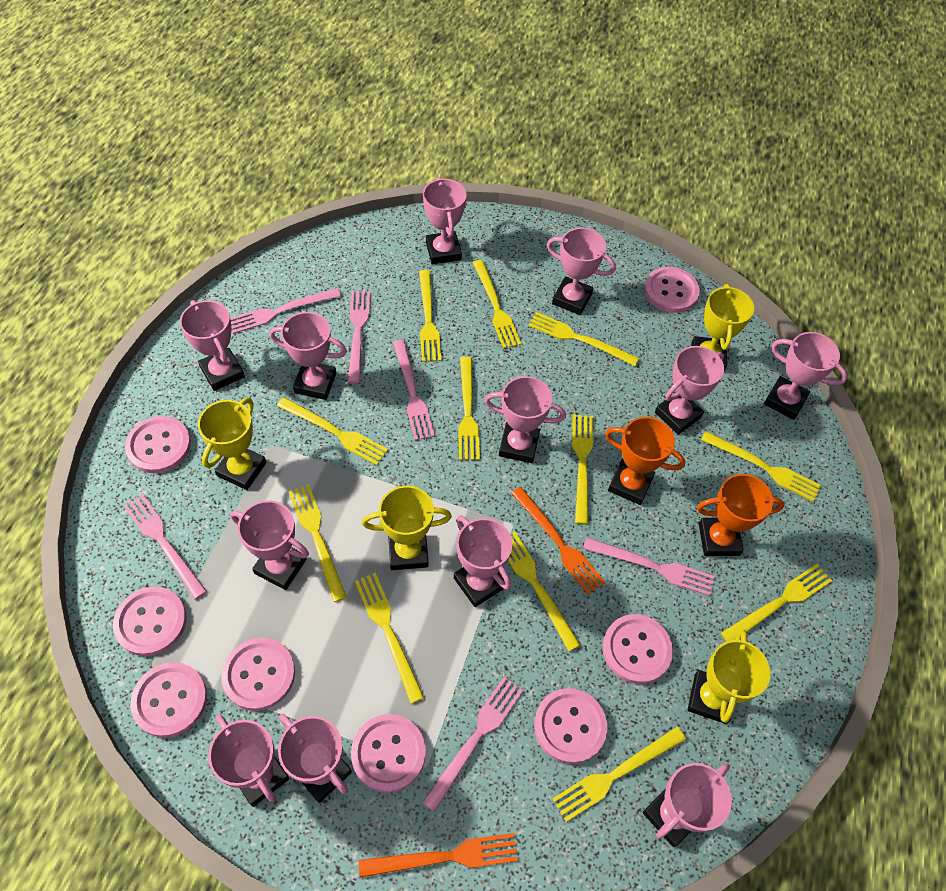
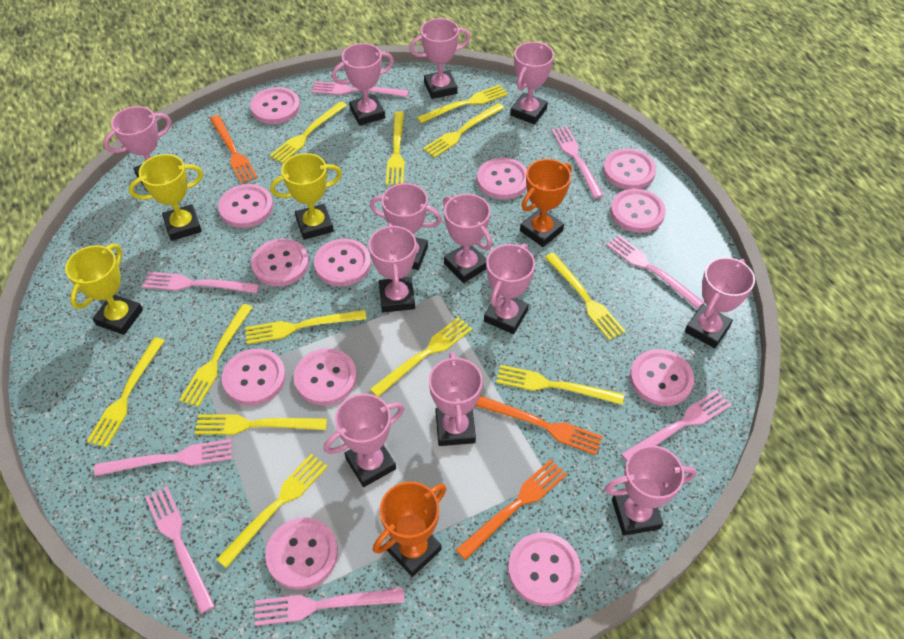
orange fork: [359,833,518,878] [511,487,605,595] = 2 -> [210,115,258,184] [456,459,567,560] [475,395,603,455] = 3
pink button: [113,587,186,656] [125,416,191,473] [130,662,207,738] [221,638,295,711] [351,714,426,793] [534,688,607,764] [603,614,673,684] [644,267,700,313] = 8 -> [218,184,273,228] [222,348,286,405] [250,87,300,124] [251,239,309,286] [265,517,338,590] [294,348,357,405] [314,238,371,286] [477,158,527,199] [508,533,581,606] [603,149,656,189] [610,189,666,233] [630,349,694,406] = 12
pink fork: [123,493,207,600] [230,288,341,334] [348,291,370,384] [393,339,435,440] [422,677,523,812] [583,537,715,596] = 6 -> [94,439,232,476] [142,272,260,293] [145,486,215,614] [255,588,404,626] [312,81,409,97] [552,126,604,199] [606,235,705,309] [621,390,731,462] = 8
yellow trophy: [198,398,266,490] [362,486,452,570] [688,630,770,724] [691,284,754,371] = 4 -> [65,244,143,335] [129,154,203,241] [270,153,342,240] = 3

